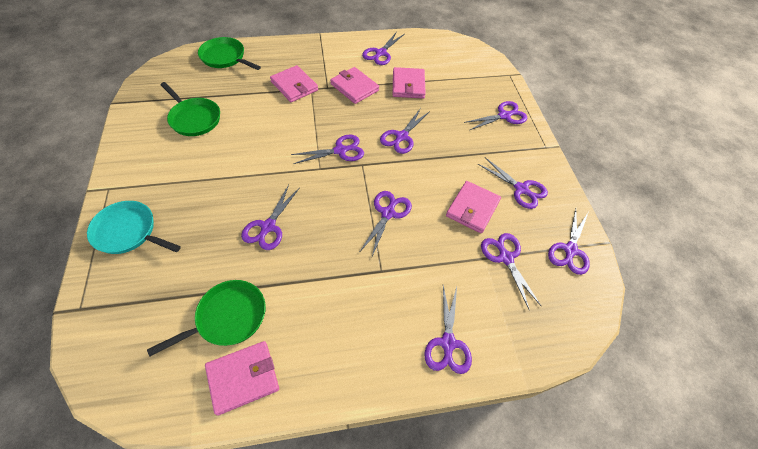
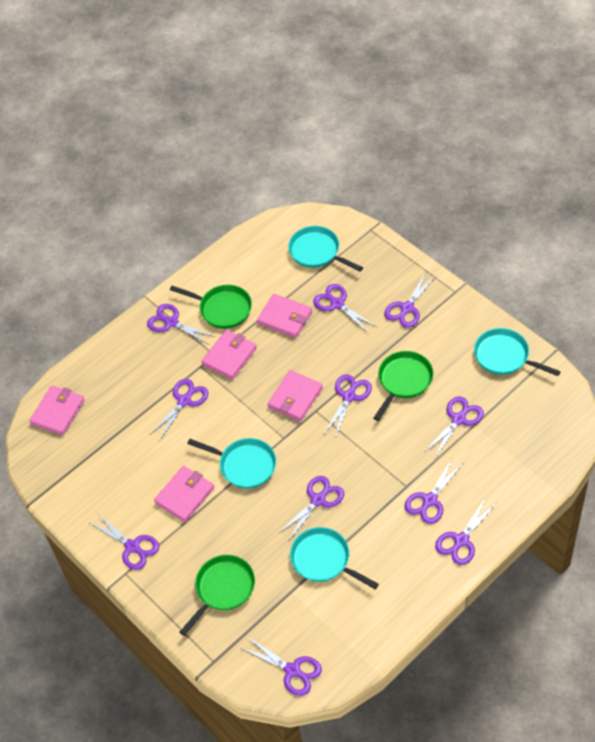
purple scissors: [241,185,300,250] [291,134,364,164] [360,191,412,256] [362,33,404,65] [380,108,429,154] [425,286,472,374] [464,101,527,130] [478,157,548,209] [481,233,541,310] [548,209,590,275] = 10 -> [88,513,159,570] [147,304,215,345] [150,379,209,440] [241,637,322,696] [278,476,344,540] [313,284,376,334] [324,374,372,439] [384,272,436,328] [404,459,462,524] [425,396,484,458] [435,497,496,565] = 11
turquoise pan: [87,201,181,254] = 1 -> [187,438,276,489] [288,226,363,272] [290,527,379,589] [474,328,561,376] = 4

